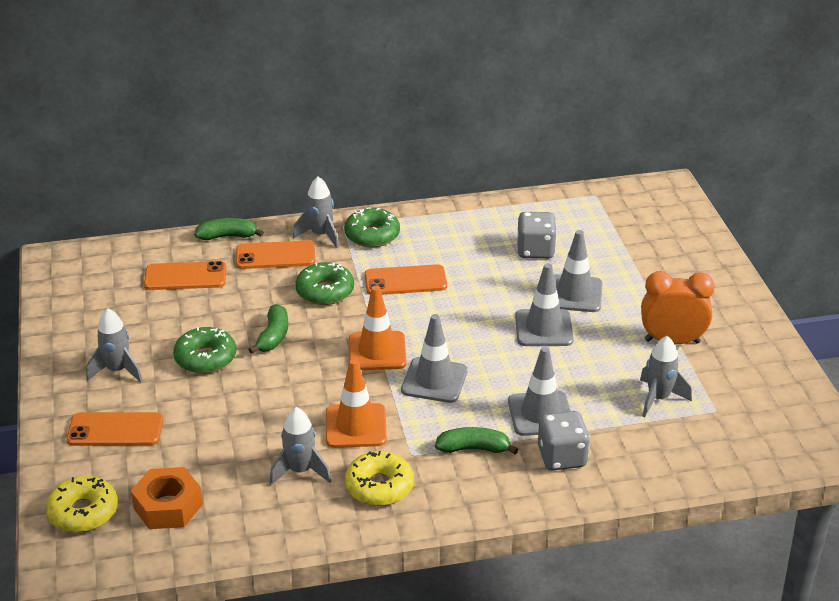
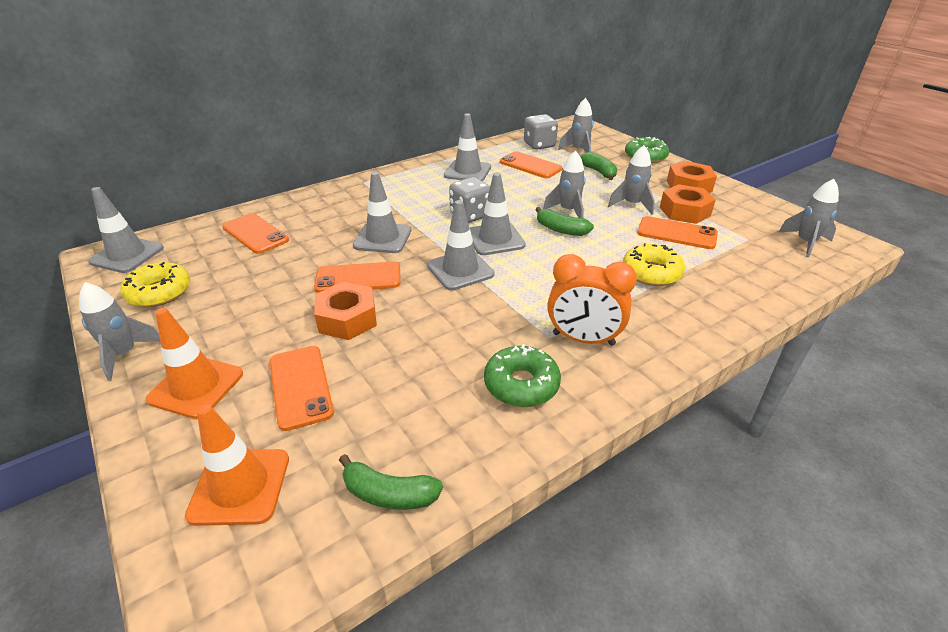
green donut: [173,327,236,374] [295,262,354,305] [344,207,400,247] = 3 -> [484,344,561,407] [625,137,669,164] = 2
grey rocket: [86,308,143,383] [269,407,331,485] [293,176,339,248] [640,336,692,417] = 4 -> [79,282,160,381] [543,150,586,218] [558,98,593,153] [608,145,655,215] [779,179,839,258] = 5
grey traffic cone: [401,314,468,403] [508,347,571,436] [515,263,574,346] [554,230,603,312] = 4 -> [88,187,164,273] [353,172,411,253] [427,200,494,290] [444,113,491,181] [470,172,526,255] = 5
orange nut: [131,467,203,529] = 1 -> [314,282,377,340] [660,184,716,224] [667,161,717,193] = 3
orange phone: [66,412,163,446] [144,261,227,290] [236,240,315,269] [364,264,447,295] = 4 -> [222,213,289,254] [270,346,334,431] [314,262,400,293] [500,151,563,178] [637,216,718,249] = 5

